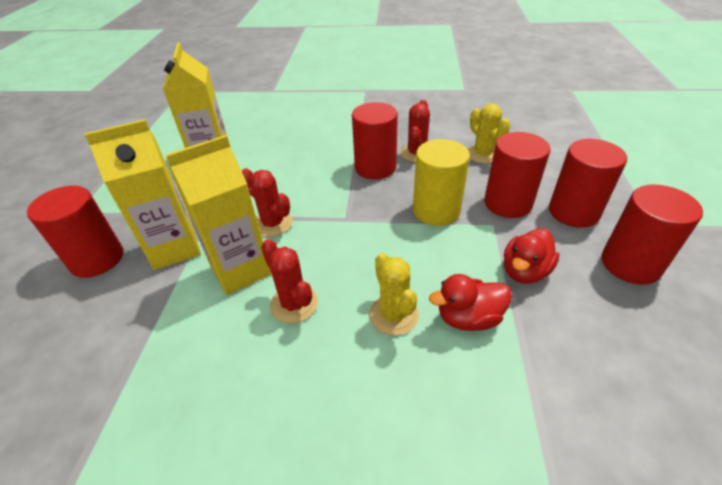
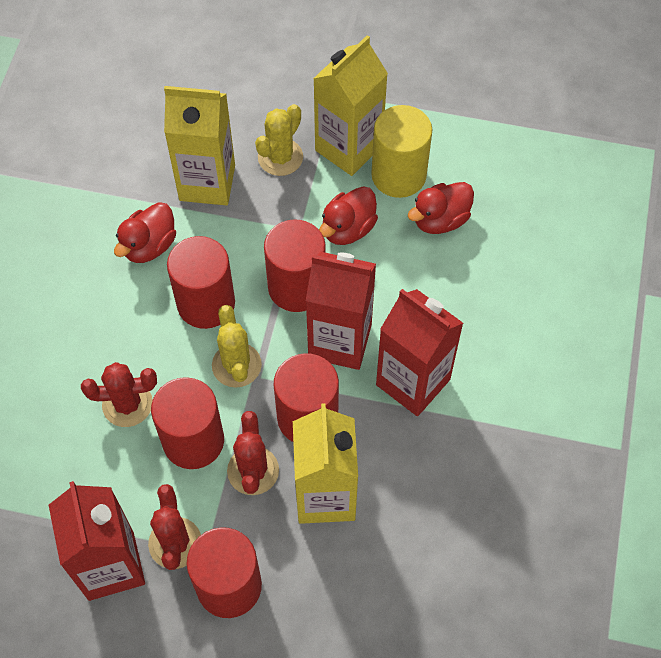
red carton: none = 0 -> [49,481,145,601] [306,252,376,370] [376,289,463,416] = 3
red duck: [429,274,512,331] [504,228,560,284] = 2 -> [114,202,176,263] [319,186,378,245] [408,182,474,234] = 3

